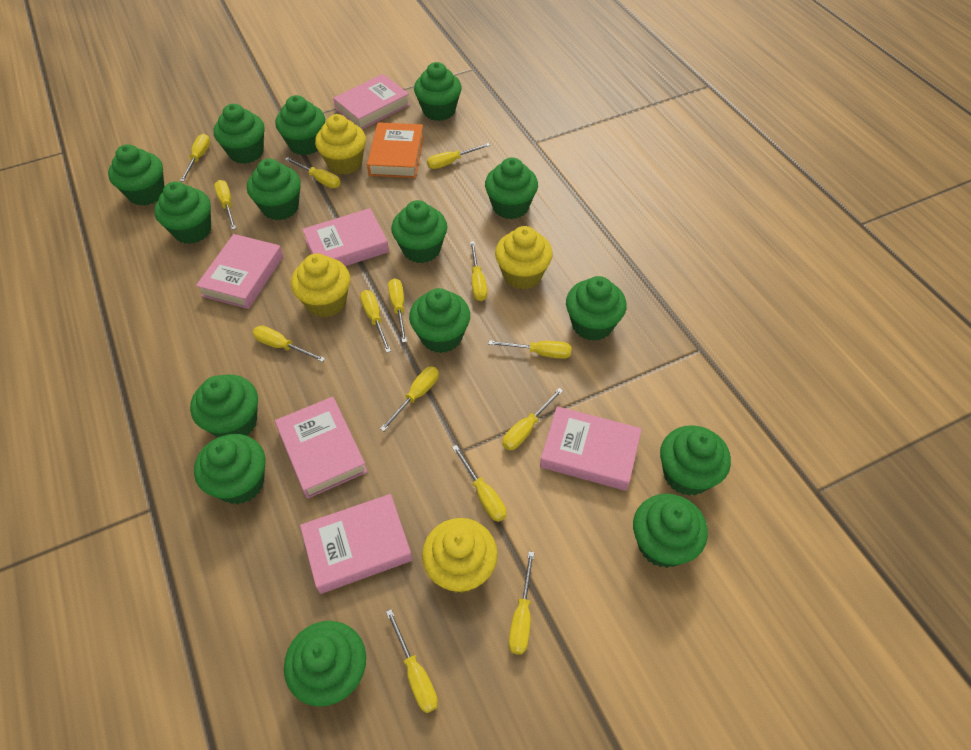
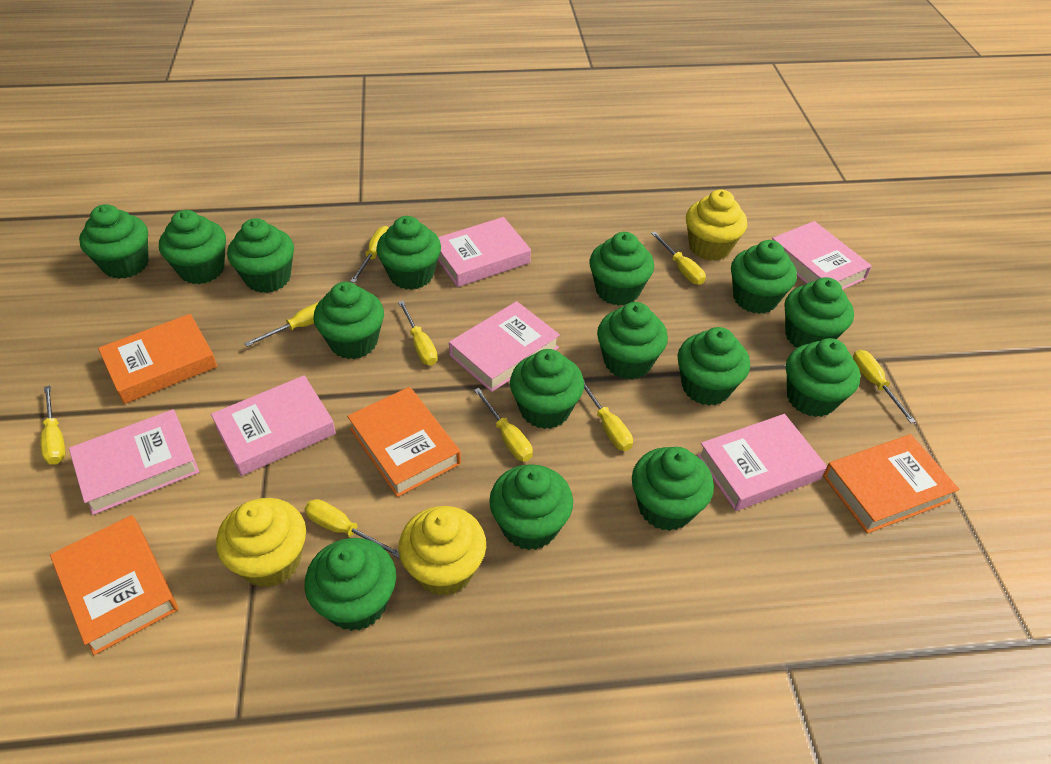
orange book: [367,122,424,178] = 1 -> [50,515,178,655] [98,314,218,404] [347,387,461,497] [823,434,960,533] = 4
yellow cupcake: [291,253,350,318] [315,114,366,175] [422,518,498,593] [495,226,553,289] = 4 -> [216,498,306,587] [398,506,486,596] [686,190,747,261] = 3
yellow screwdriver: [180,134,210,182] [214,180,236,230] [252,326,325,362] [285,157,341,188] [360,290,391,353] [380,366,439,431] [386,609,438,713] [388,278,407,343] [427,143,490,169] [452,445,506,522] [470,241,487,301] [488,340,572,359] [502,388,563,450] [509,552,534,655] = 14 -> [40,385,65,465] [244,302,319,347] [304,499,400,558] [350,226,389,283] [398,301,438,365] [474,388,533,461] [583,379,633,451] [651,232,706,285] [853,349,916,423] = 9

